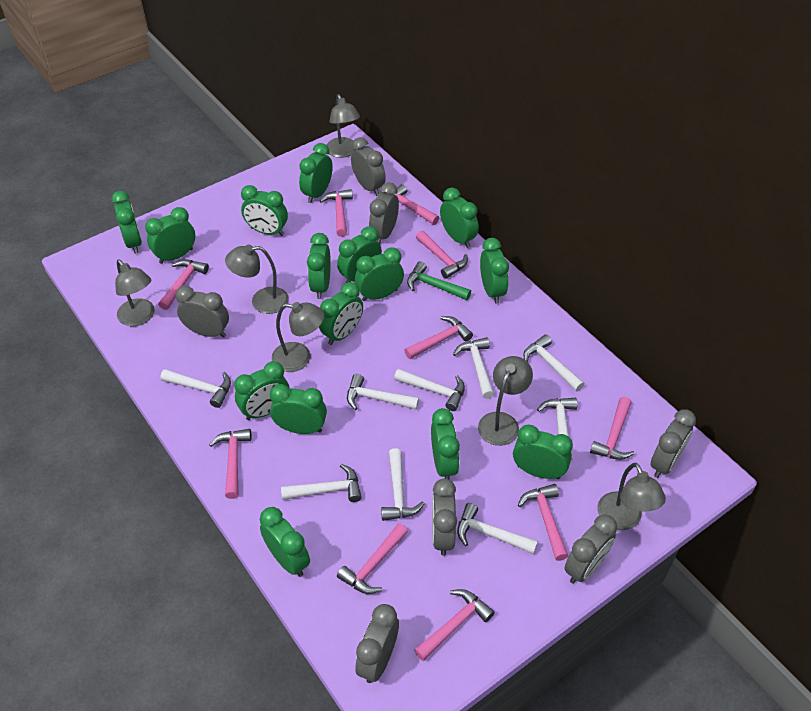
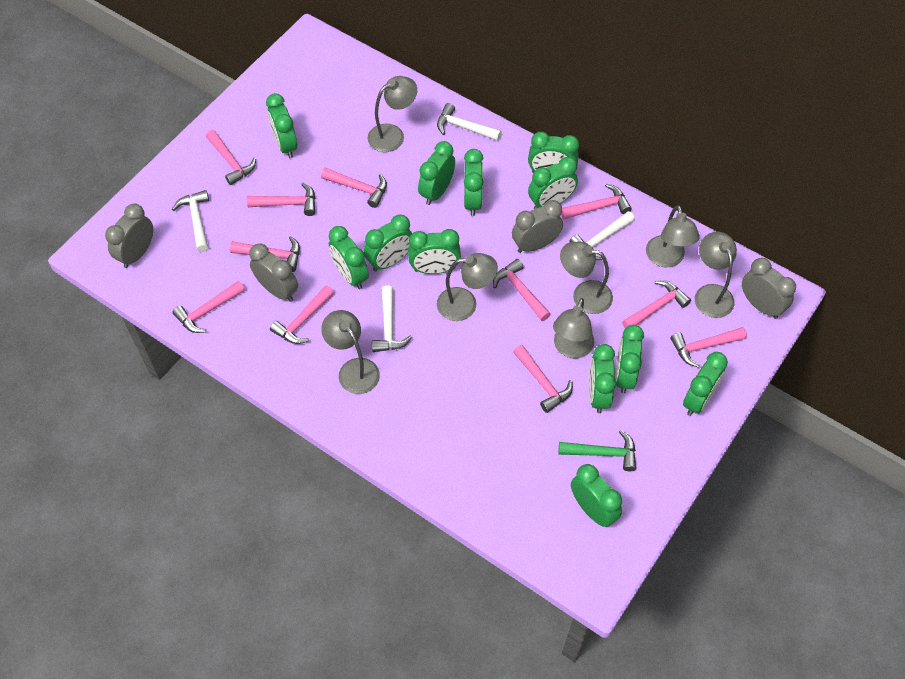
green clock: [111,191,142,254] [145,207,195,264] [234,361,290,420] [241,185,288,236] [260,507,310,577] [270,384,327,434] [299,143,333,203] [307,233,331,299] [319,282,363,345] [337,226,382,283] [355,247,404,301] [431,408,460,480] [440,188,479,248] [480,238,509,304] [513,425,573,479] = 15 -> [266,93,297,158] [329,226,369,289] [364,214,412,272] [408,229,461,274] [418,141,455,205] [464,149,483,216] [528,132,579,173] [528,157,578,209] [571,464,622,527] [589,344,616,413] [615,325,644,393] [683,352,728,416] = 12
grey clock: [176,286,229,338] [351,137,386,196] [355,604,399,683] [369,182,399,244] [432,478,457,556] [564,514,617,584] [650,409,696,478] = 7 -> [105,204,153,268] [249,244,298,302] [512,200,563,253] [742,258,796,319] = 4
grey lamp: [115,260,155,326] [225,245,289,314] [272,302,324,372] [327,94,360,158] [478,356,533,446] [597,463,666,530] = 6 -> [321,310,380,394] [368,76,417,152] [437,253,498,321] [553,298,594,358] [560,241,613,314] [646,205,700,267] [695,232,737,318] = 7
pink hammer: [158,259,209,310] [209,429,252,499] [320,189,353,237] [337,523,408,594] [395,184,439,225] [404,316,473,359] [414,589,495,661] [416,231,468,279] [518,484,568,561] [590,397,634,460] = 10 -> [172,281,245,333] [206,130,256,185] [230,236,300,272] [247,183,315,216] [270,285,334,344] [321,168,387,208] [493,259,550,321] [513,345,573,413] [561,184,632,219] [622,280,691,328] [670,327,747,368] = 11
white hammer: [160,369,231,408] [281,464,362,502] [347,374,419,410] [381,448,425,521] [394,369,465,411] [453,337,494,399] [457,503,538,554] [524,334,585,391] [537,398,578,461] = 9 -> [172,190,209,252] [372,286,412,352] [437,103,502,141] [569,211,635,260] = 4

